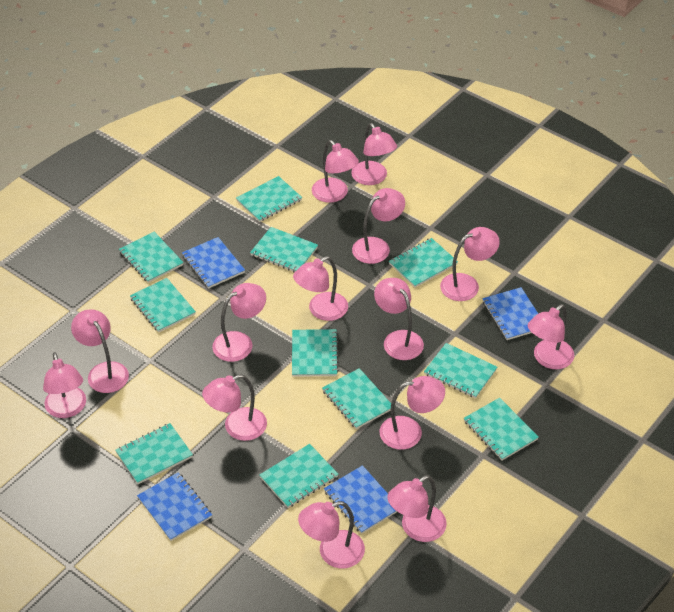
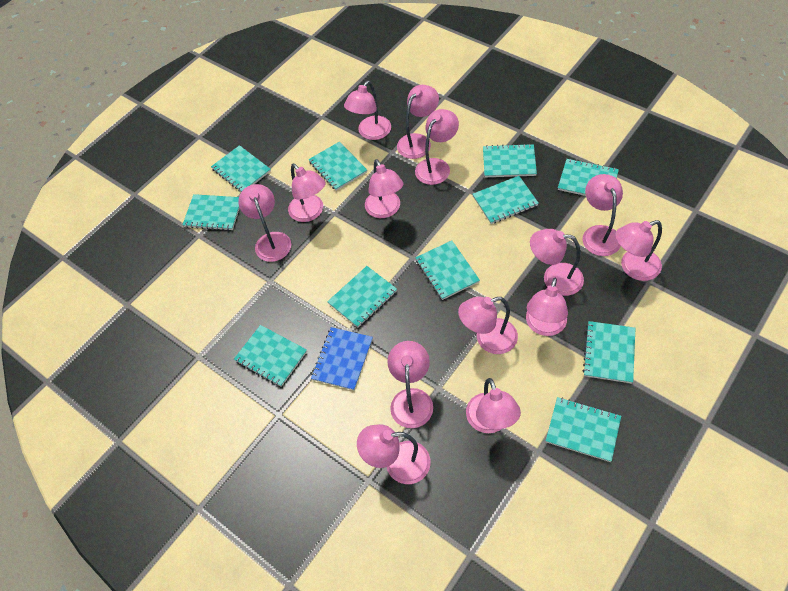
blue notebook: [137,472,212,541] [182,237,245,289] [324,465,397,534] [482,287,538,340] = 4 -> [311,327,373,390] = 1

